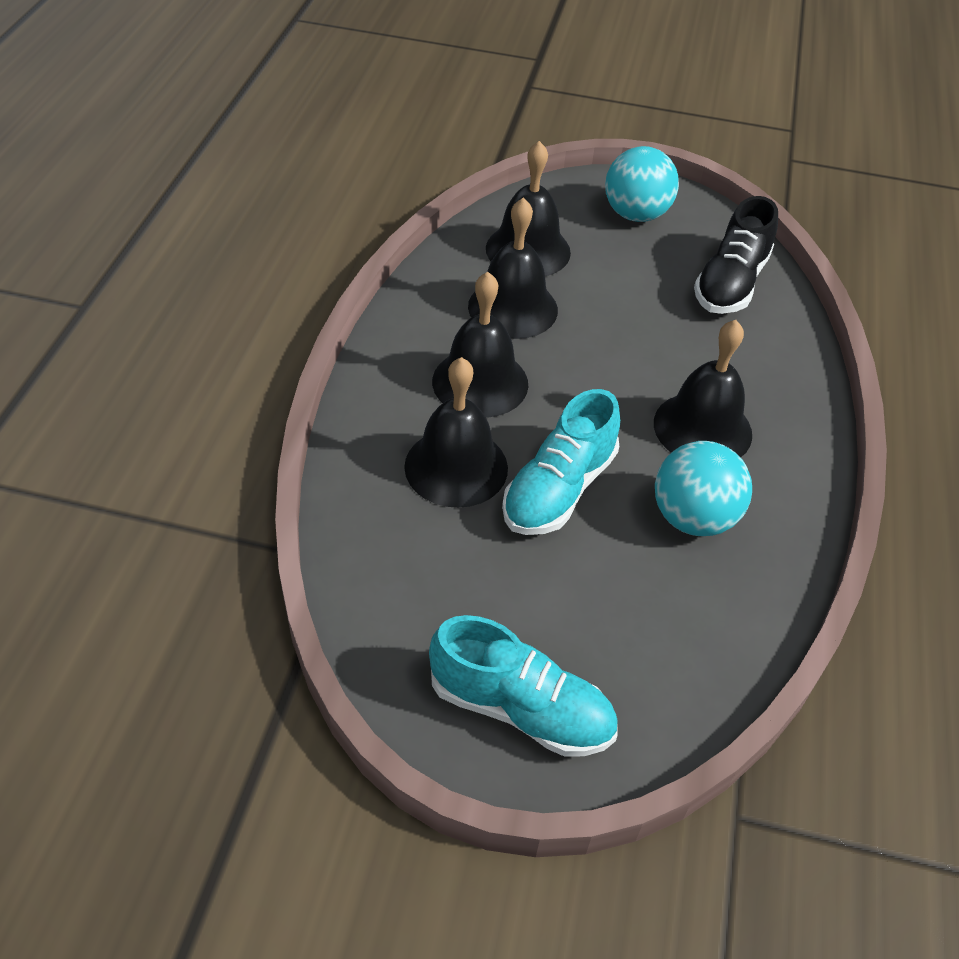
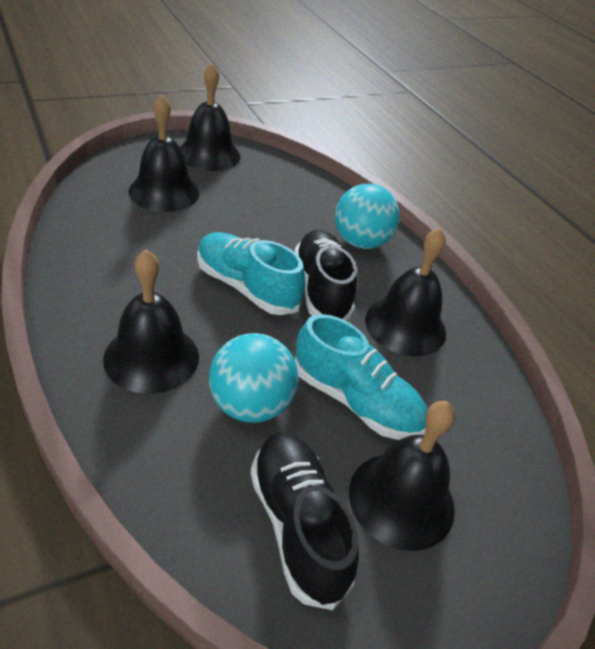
black shoe: [694,196,778,314] = 1 -> [250,433,359,610] [294,229,357,321] = 2

